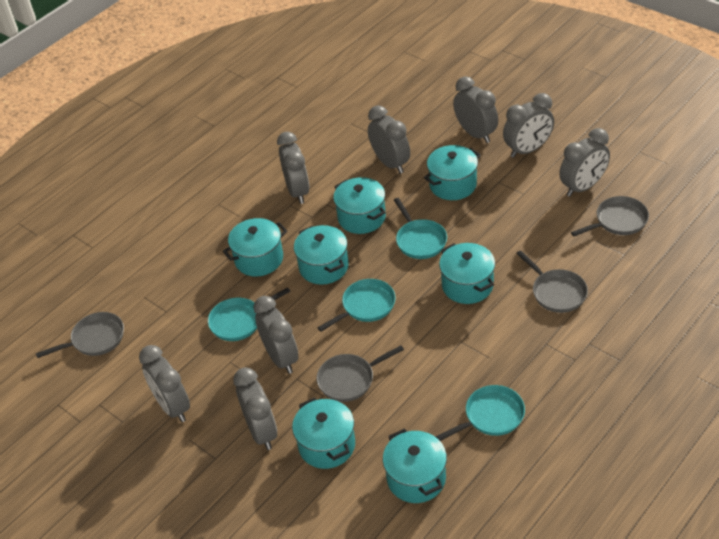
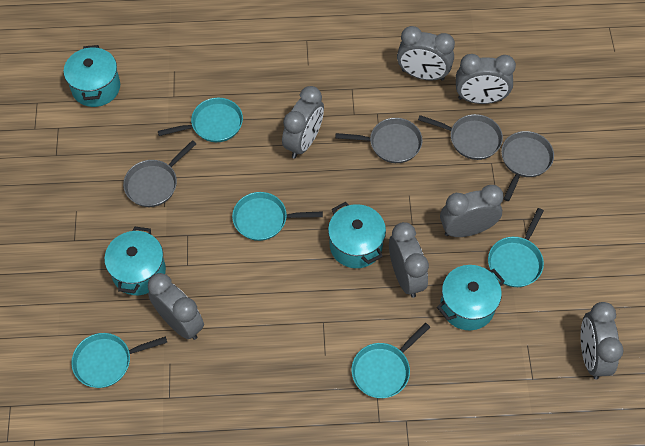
grey clock: [139,345,190,422] [233,367,277,450] [253,296,298,374] [277,132,309,204] [368,105,410,174] [453,76,498,143] [503,93,554,158] [559,128,610,197] = 8 -> [148,273,204,340] [282,86,324,159] [389,222,429,298] [397,26,455,81] [440,185,504,237] [456,54,516,104] [581,302,623,379] = 7
turquoise pan: [208,287,291,341] [318,279,396,332] [394,198,447,259] [436,385,525,441] = 4 -> [71,333,167,388] [158,98,243,142] [232,192,323,241] [351,323,430,398] [488,208,544,287] = 5
turquoise pot: [223,218,287,276] [292,397,355,469] [294,225,349,285] [333,177,386,234] [383,429,447,503] [424,145,481,200] [439,243,495,304] = 7 -> [64,45,120,107] [104,227,166,295] [328,202,386,268] [437,265,505,330] = 4

